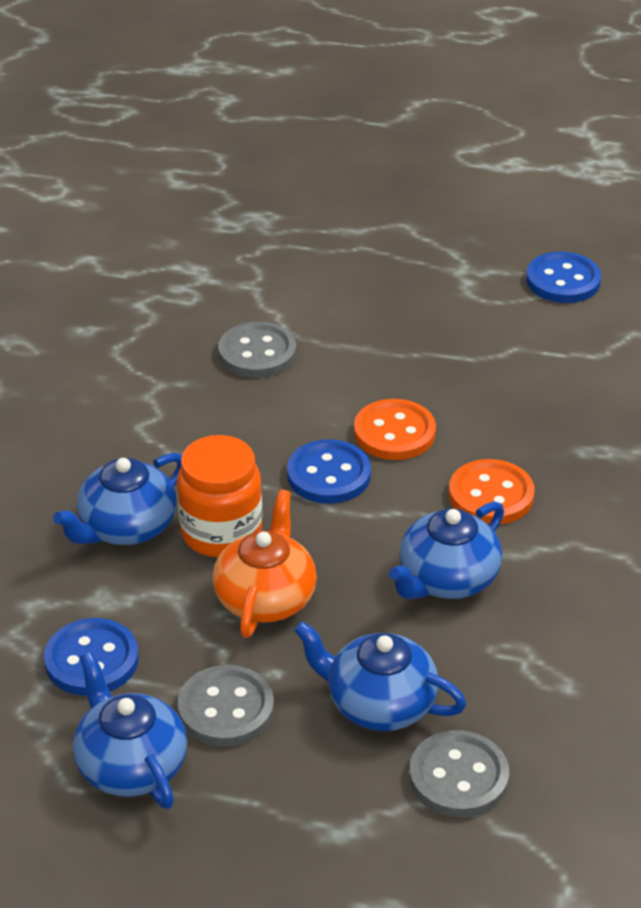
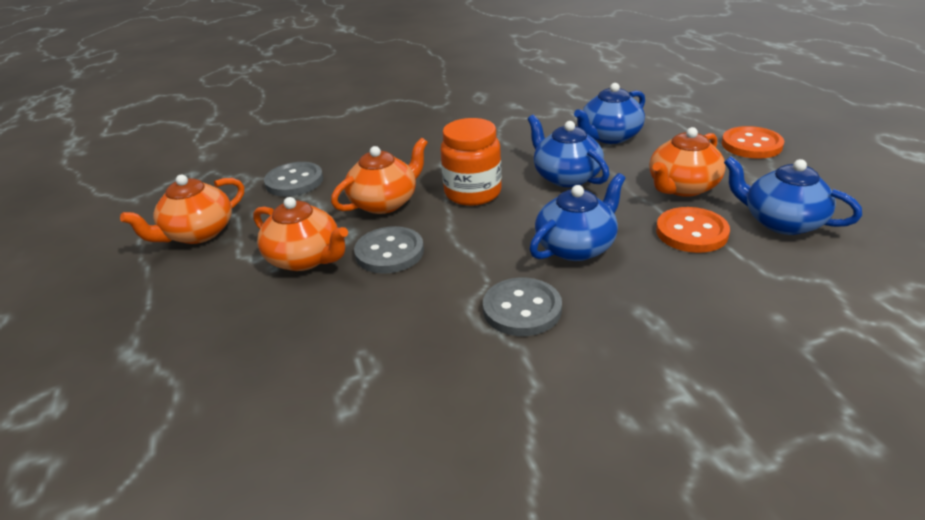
blue button: [44,618,139,696] [287,439,371,504] [526,252,601,303] = 3 -> none = 0
orange teapot: [212,490,317,638] = 1 -> [120,175,244,244] [253,197,348,271] [331,138,428,214] [650,127,726,197] = 4

